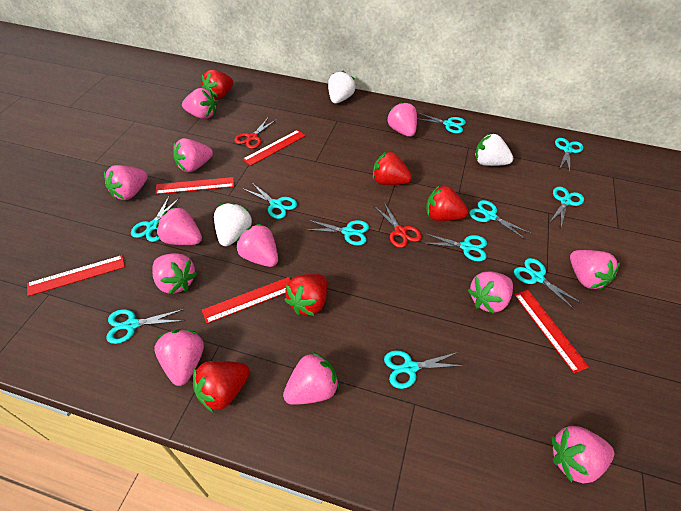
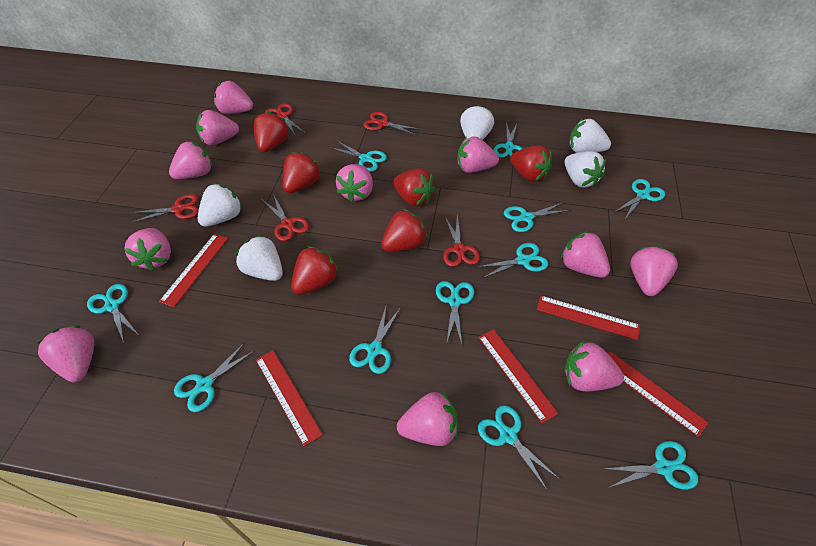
pink strawberry: [104,165,148,200] [152,253,197,295] [154,330,204,386] [156,206,202,245] [173,138,213,172] [182,88,217,119] [236,223,278,267] [283,352,339,405] [387,102,417,137] [468,271,513,314] [552,426,614,483] [570,250,620,290] = 12 -> [38,326,94,382] [124,228,171,271] [169,141,213,179] [196,110,239,146] [214,81,253,114] [336,164,373,203] [397,391,458,446] [457,136,499,173] [561,231,610,278] [564,341,624,392] [630,246,678,296] = 11
red scissors: [234,118,277,149] [373,202,422,248] = 2 -> [131,194,199,223] [263,194,309,241] [265,103,305,137] [363,112,419,135] [443,214,480,267] = 5
red strawberry: [193,361,250,413] [202,70,233,100] [284,274,327,316] [373,151,412,185] [426,185,468,221] = 5 -> [254,112,289,152] [282,152,321,193] [291,246,339,295] [381,209,427,252] [393,168,435,207] [510,145,552,182] = 6
white strawberry: [214,202,252,246] [328,71,356,104] [475,134,513,166] = 3 -> [198,183,243,227] [235,235,283,281] [460,105,494,140] [564,151,606,188] [569,119,611,153] = 5

